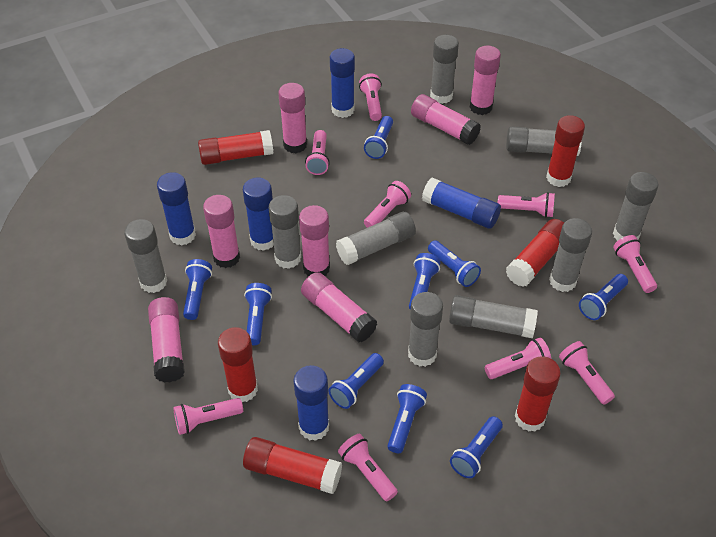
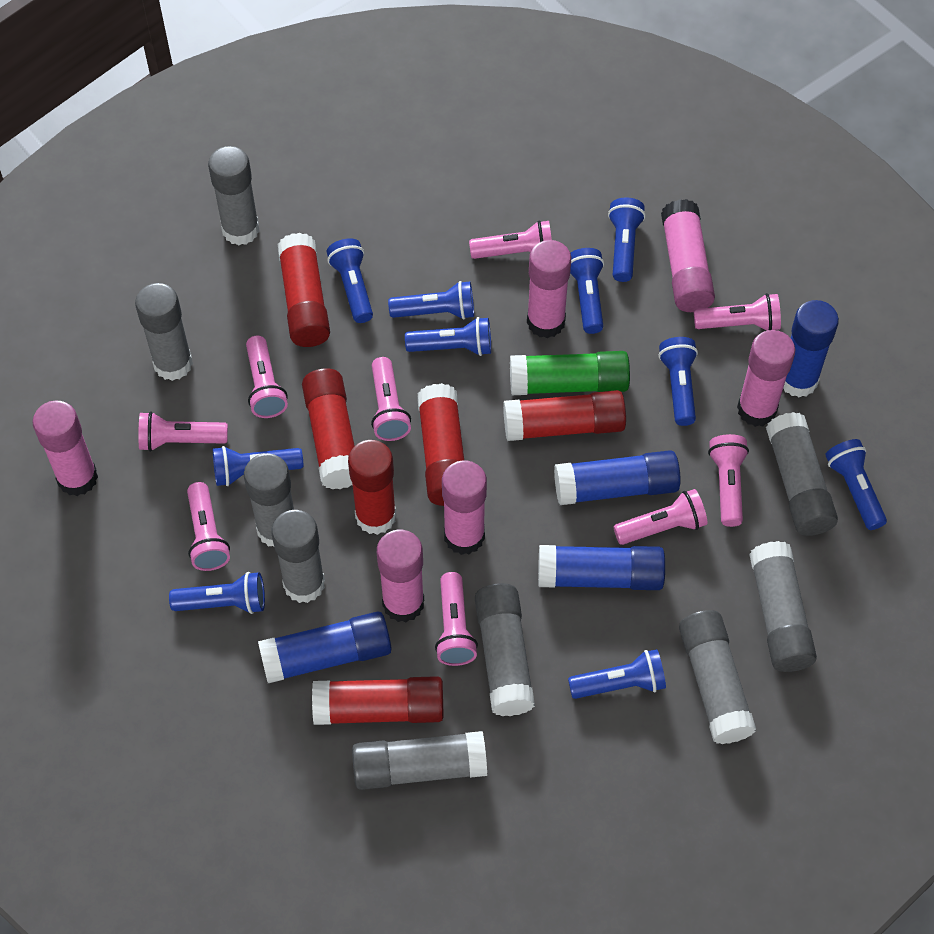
blue flashlight: [183,259,212,320] [244,283,272,345] [328,353,384,409] [364,116,393,159] [387,384,427,453] [409,253,441,310] [428,241,481,287] [450,416,503,478] [579,274,628,320] = 9 -> [169,572,265,614] [213,446,303,486] [327,238,373,323] [388,281,474,319] [405,317,491,356] [568,649,666,699] [570,248,604,334] [608,198,646,282] [659,337,698,426] [825,439,887,530] = 10
blue glue stick: [157,172,196,246] [243,177,274,251] [293,365,329,441] [330,48,355,118] [422,178,501,229] = 5 -> [258,611,392,683] [538,545,665,590] [554,450,681,505] [783,300,839,398] = 4
green glue stick: none = 0 -> [510,351,630,395] = 1
pink glue stick: [148,297,185,382] [203,195,240,268] [278,83,307,153] [299,205,330,277] [301,272,377,342] [411,94,481,145] [470,46,501,115] = 7 -> [32,401,98,496] [377,530,424,622] [442,460,487,555] [527,240,571,338] [661,199,715,312] [737,330,795,427] = 6

